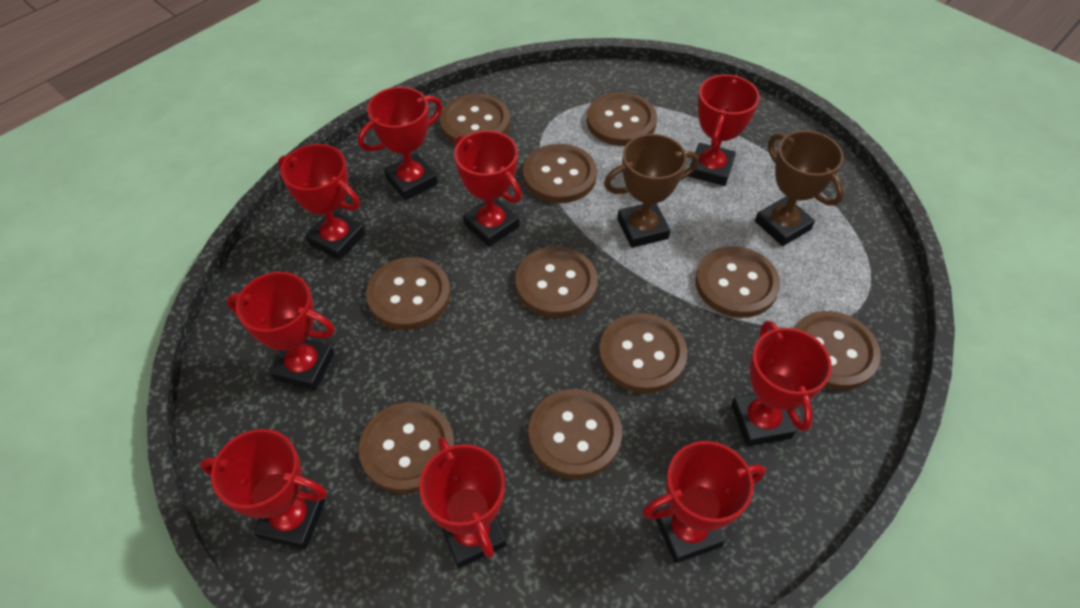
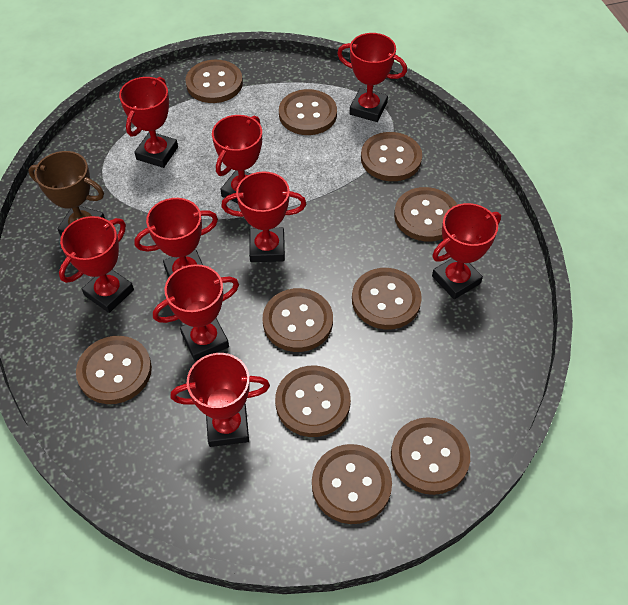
brown trophy: [604,134,699,248] [755,130,844,246] = 2 -> [28,151,105,236] = 1

